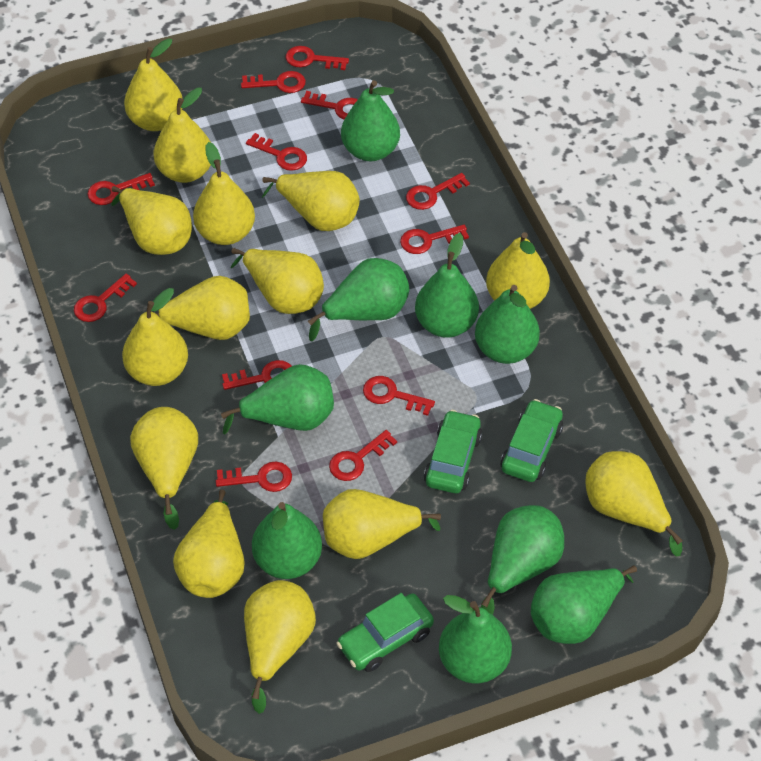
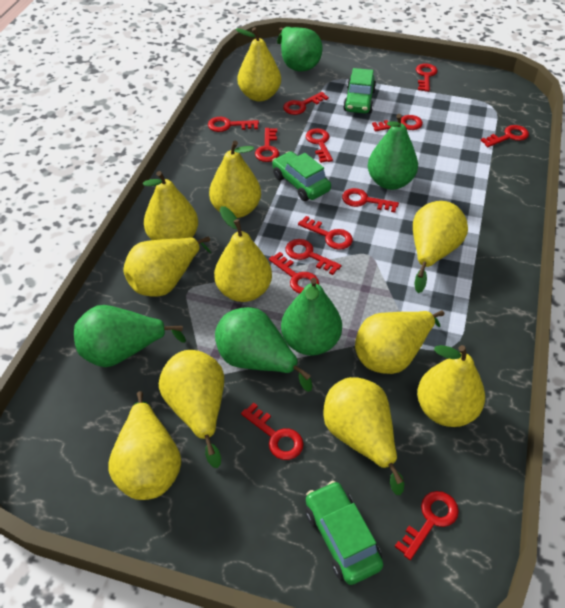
green pear: [221,364,334,434] [252,502,322,579] [308,258,409,341] [341,80,400,161] [415,233,479,338] [439,595,512,684] [475,285,540,364] [481,505,564,615] [531,566,637,644] = 9 -> [74,305,186,367] [215,307,312,392] [277,27,323,71] [281,278,342,356] [368,114,418,190] = 5
red key: [74,274,137,322] [87,173,155,205] [216,462,292,492] [222,360,292,390] [241,71,306,93] [246,133,307,171] [286,46,349,70] [301,91,358,120] [329,430,397,481] [363,376,435,416] [400,225,469,254] [406,173,470,210] = 12 -> [208,117,259,132] [241,403,304,460] [255,128,279,162] [269,252,319,294] [283,92,329,115] [286,239,342,275] [298,216,353,250] [306,128,333,163] [342,188,399,213] [372,115,423,131] [395,491,459,560] [416,63,437,92] [481,125,529,147] = 13
yellow pear: [111,186,192,255] [122,288,188,386] [124,38,183,131] [130,407,198,530] [154,87,211,183] [156,276,250,340] [173,490,245,598] [193,142,255,245] [231,248,324,314] [244,580,316,714] [262,171,360,231] [323,489,441,559] [486,232,550,309] [585,451,683,557] = 14 -> [108,391,181,500] [123,237,211,297] [143,171,198,240] [159,350,224,468] [209,141,261,218] [214,206,272,302] [235,27,281,101] [323,377,404,495] [355,310,444,374] [413,201,468,293] [417,345,485,427] = 11

